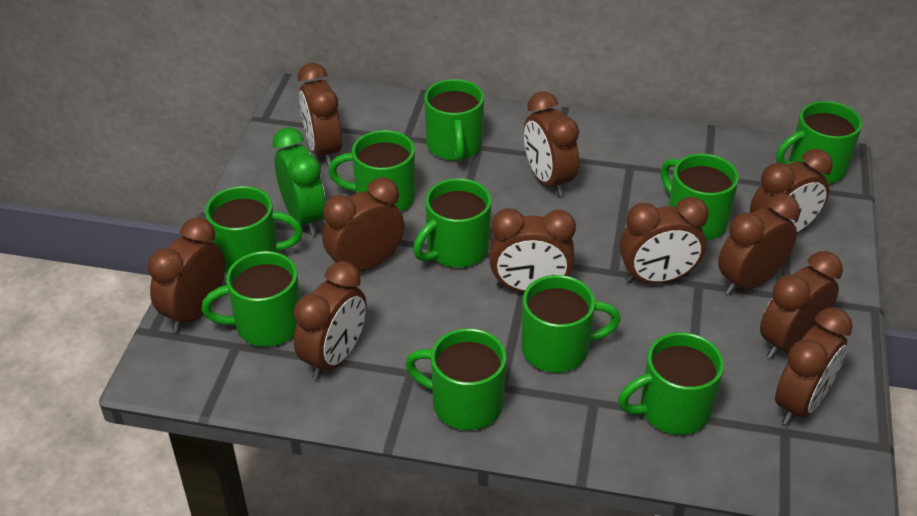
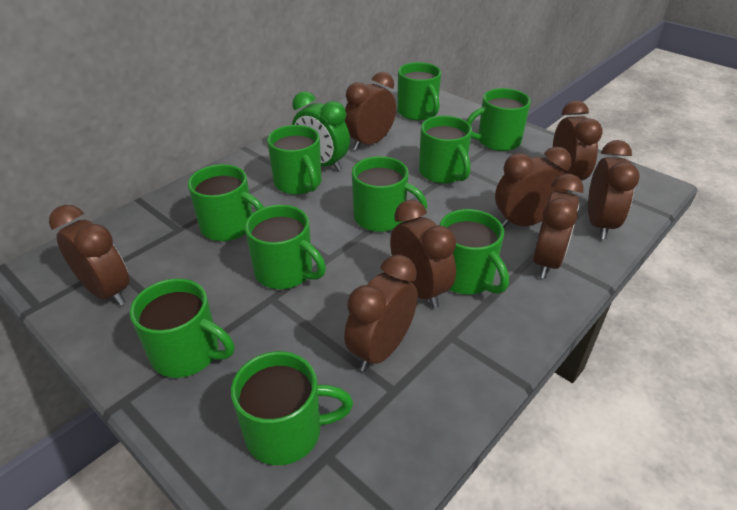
brown clock: [148,217,225,333] [294,261,367,380] [298,63,342,166] [322,177,404,271] [489,208,576,292] [524,91,579,197] [620,197,709,284] [718,194,800,295] [750,149,833,233] [760,251,843,359] [775,307,853,425] = 11 -> [49,205,129,306] [344,254,418,372] [345,72,396,150] [390,200,456,308] [495,147,572,228] [533,174,584,279] [553,100,603,181] [588,140,640,239] = 8

